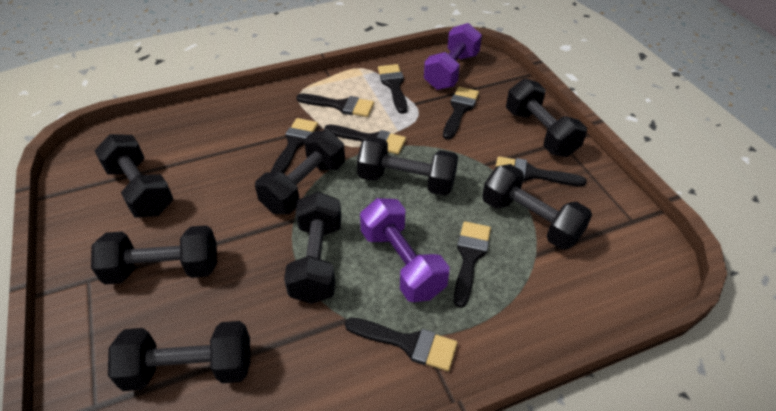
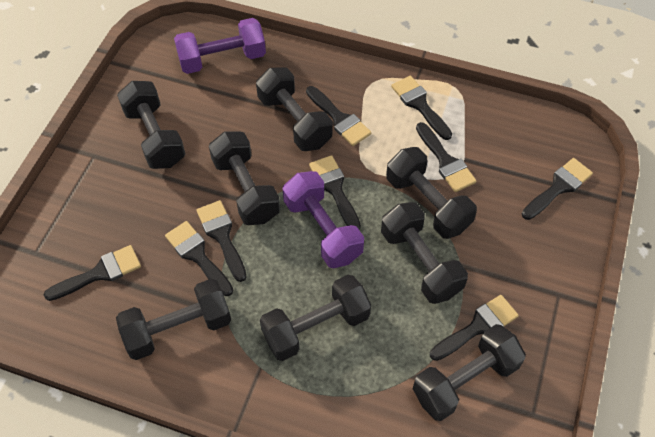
black brush: [271,118,318,173] [296,94,374,117] [324,124,406,154] [345,318,458,371] [378,64,407,114] [443,87,479,140] [454,221,491,308] [495,156,586,186] = 8 -> [43,245,141,301] [165,221,233,296] [196,200,247,282] [306,86,371,146] [309,155,361,230] [391,76,452,140] [416,122,477,192] [430,295,519,361] [522,158,593,220] = 9

